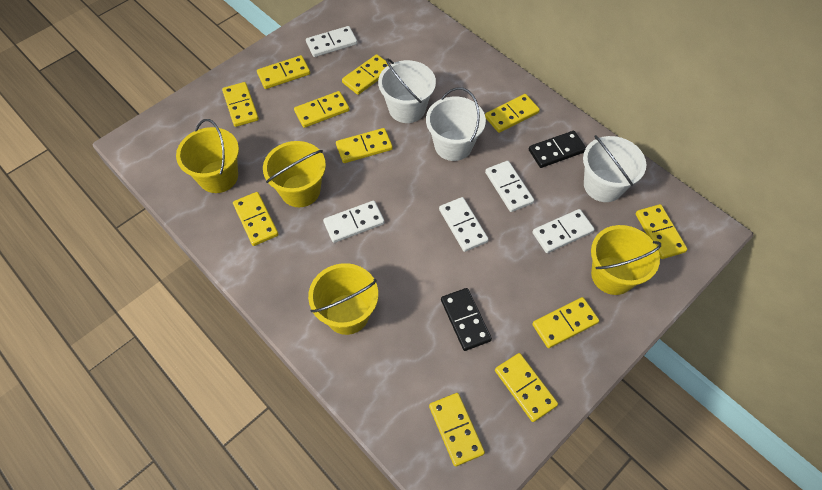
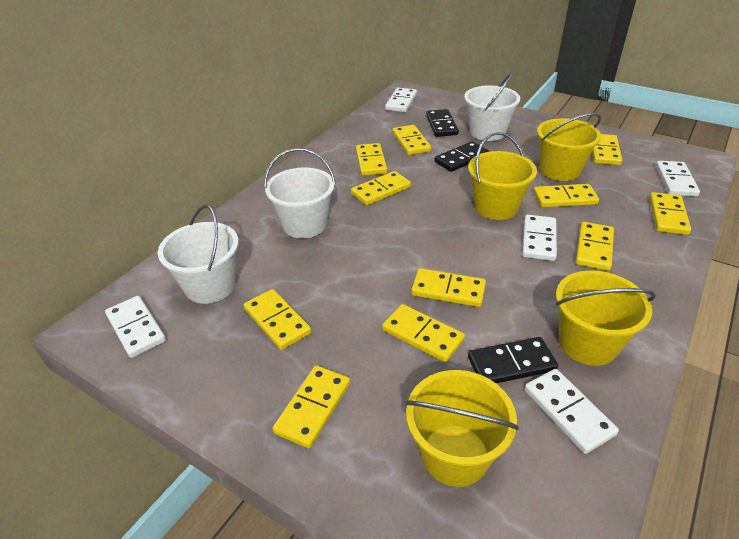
black domino: [441,288,492,351] [529,131,586,168] = 2 -> [426,109,459,137] [434,141,489,172] [468,337,558,383] = 3

